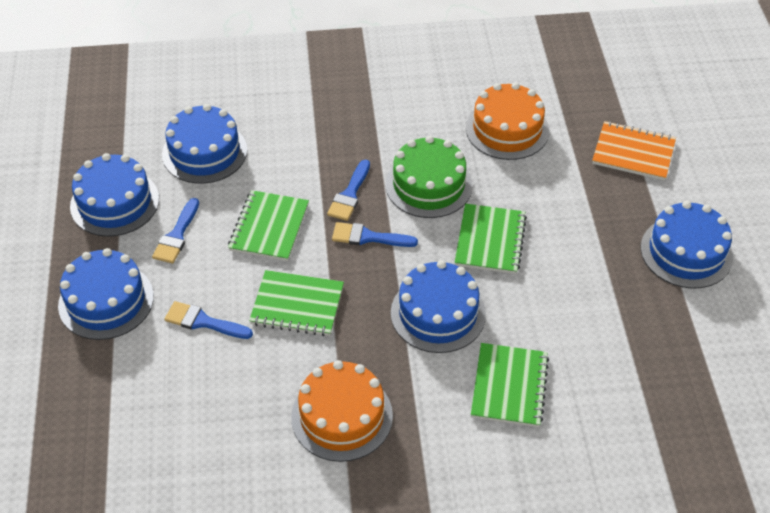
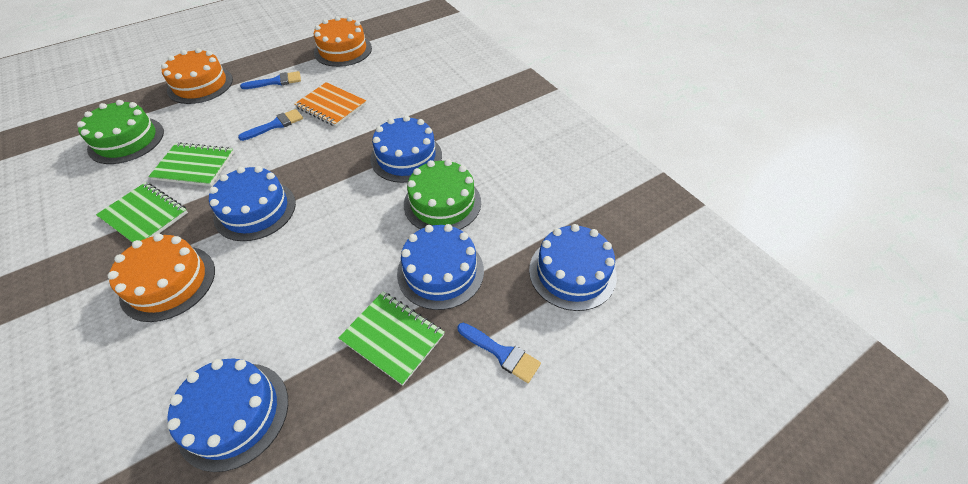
blue brush: [152,198,199,263] [165,301,253,339] [327,160,370,221] [332,222,418,247] = 4 -> [238,109,303,141] [240,71,301,89] [457,323,541,383] = 3
green cake: [386,136,472,218] = 1 -> [77,100,164,164] [404,159,481,230] = 2
green notebook: [228,190,309,261] [249,270,344,336] [454,204,527,274] [471,343,549,427] = 4 -> [96,182,188,243] [148,142,234,186] [338,292,445,386] = 3
orange cake: [291,360,393,462] [466,82,549,160] = 2 -> [107,234,215,322] [161,48,233,104] [314,16,372,67] = 3

